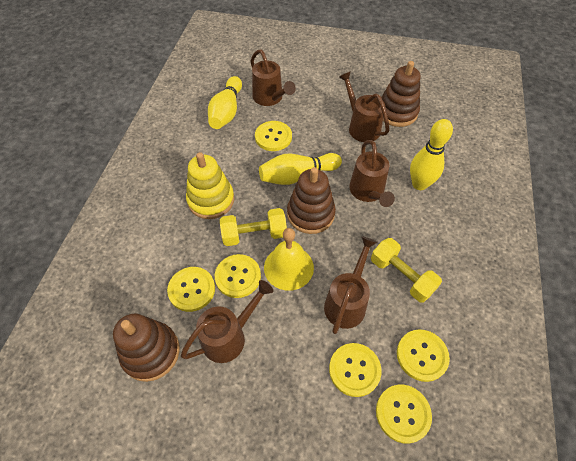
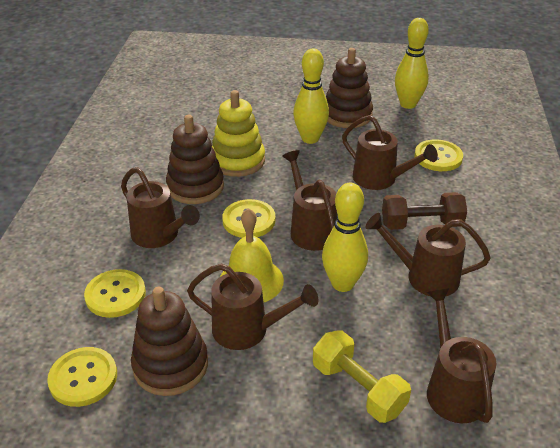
brown dumbbell: none = 0 -> [382,192,467,230] = 1
brown watering can: [181,280,274,363] [251,50,296,106] [324,236,378,334] [339,71,389,142] [349,140,395,207] = 5 -> [121,167,200,248] [187,264,318,350] [282,150,338,251] [342,115,438,190] [365,213,491,296] [427,288,496,423] = 6
yellow button: [167,267,215,312] [215,254,261,298] [255,121,292,151] [329,343,382,397] [376,385,432,444] [397,329,450,382] = 6 -> [47,347,117,407] [84,269,146,318] [222,199,275,238] [414,139,463,171] = 4
yellow dumbbell: [220,208,287,246] [371,238,442,303] = 2 -> [313,331,411,423] = 1

